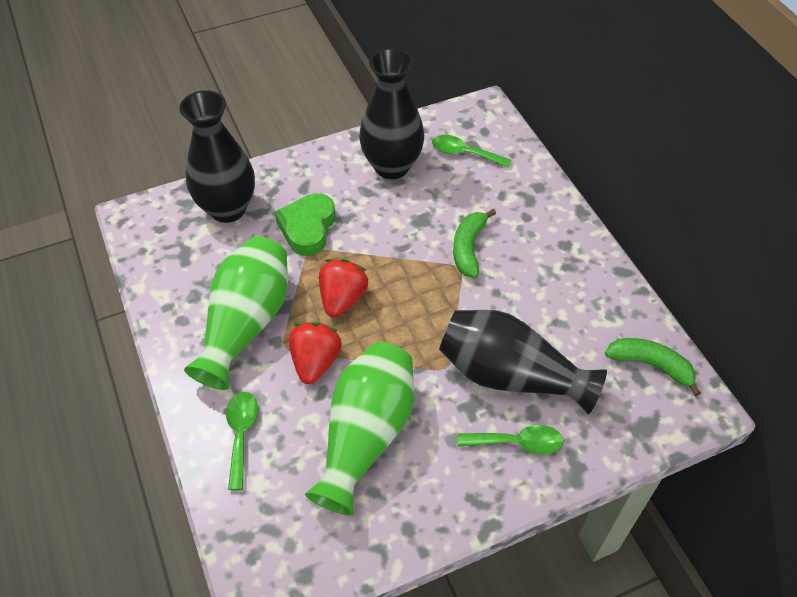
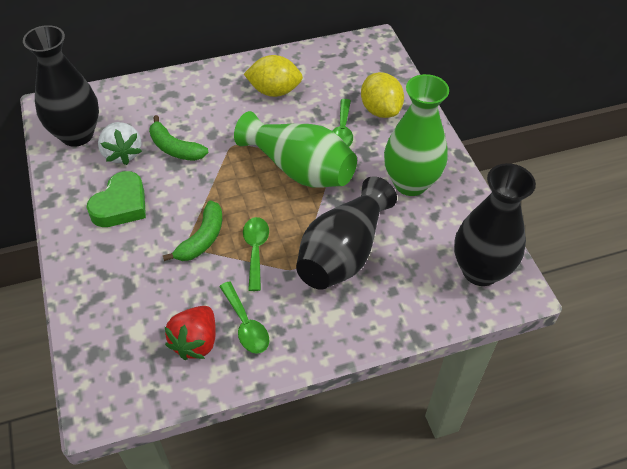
red strawberry: [289,322,342,384] [319,259,368,317] = 2 -> [165,306,216,360] = 1
white strawberry: none = 0 -> [98,122,142,165] = 1
yellow lemon: none = 0 -> [244,55,303,97] [361,72,404,118] = 2

